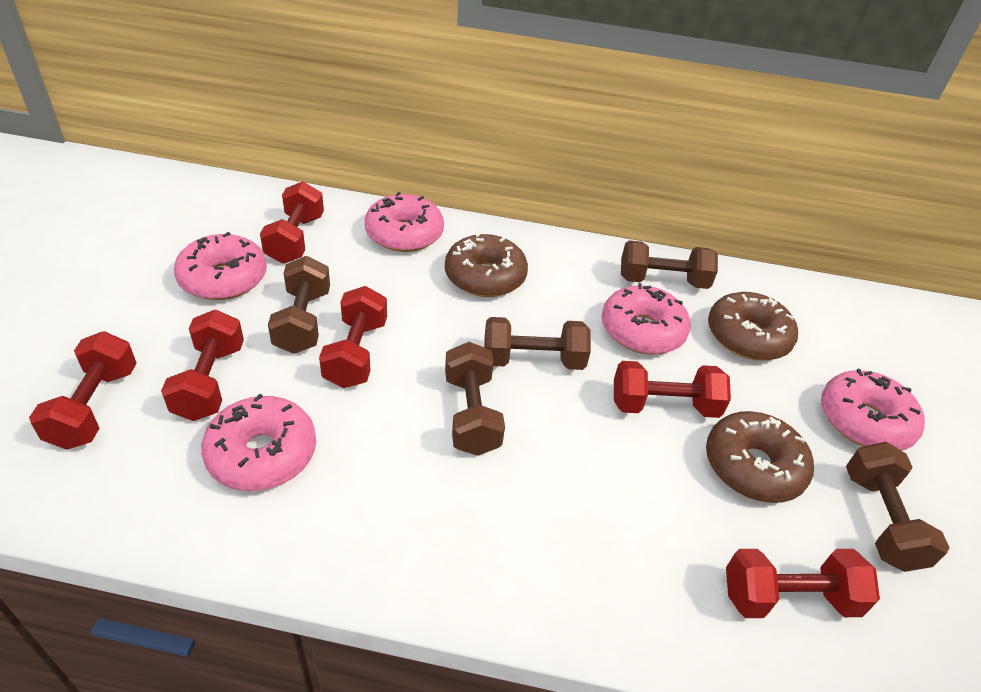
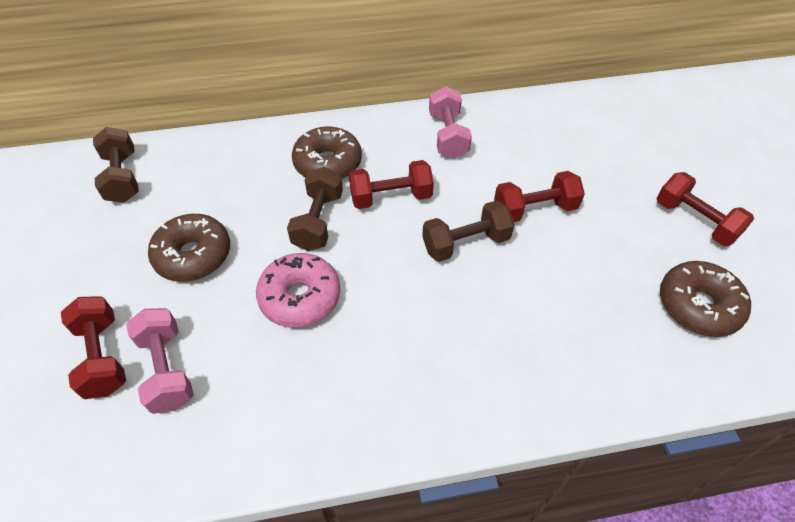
brown dumbbell: [268,256,330,354] [445,342,505,456] [484,317,591,370] [621,240,718,289] [846,442,950,572] = 5 -> [93,127,139,203] [287,167,343,251] [422,201,515,262] = 3
pink donut: [174,232,267,300] [201,394,316,491] [365,192,444,252] [602,283,691,354] [821,369,925,451] = 5 -> [256,253,341,328] = 1
pink dumbbell: none = 0 -> [126,308,194,414] [429,86,472,159] = 2
red dumbbell: [29,331,137,450] [161,310,244,421] [260,181,324,264] [319,286,387,388] [614,361,731,418] [726,549,880,618] = 6 -> [61,296,126,399] [349,160,434,209] [494,171,585,222] [657,172,754,246] = 4

